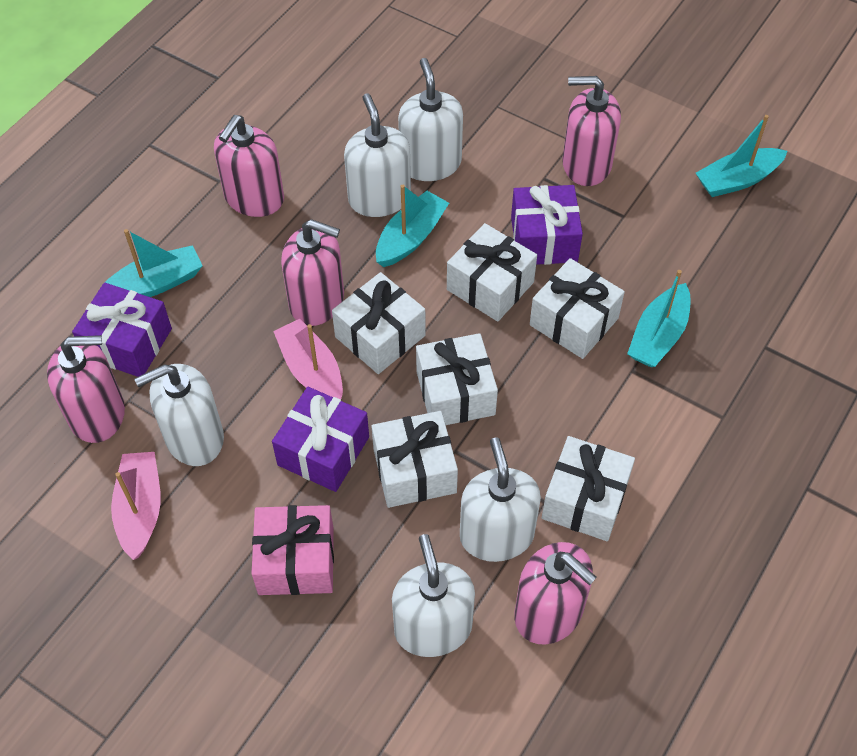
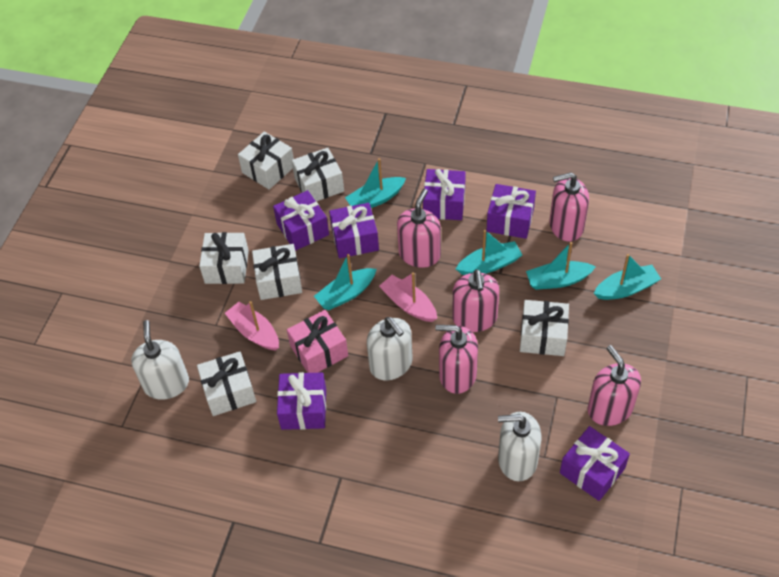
purple gift: [72,283,172,377] [272,387,369,492] [511,185,583,265] = 3 -> [273,190,329,251] [277,372,326,430] [329,203,379,258] [423,169,466,220] [487,184,536,239] [560,426,630,501] = 6
turquoise boat: [104,229,203,297] [376,185,449,267] [627,270,691,367] [696,115,787,197] = 4 -> [314,254,377,310] [345,158,406,208] [456,230,522,275] [526,242,596,290] [594,254,661,300] = 5
white soap dispenser: [134,364,224,466] [344,93,411,217] [392,534,475,657] [398,58,463,181] [460,437,541,562] = 5 -> [131,320,189,400] [367,317,413,380] [498,412,542,481] = 3

